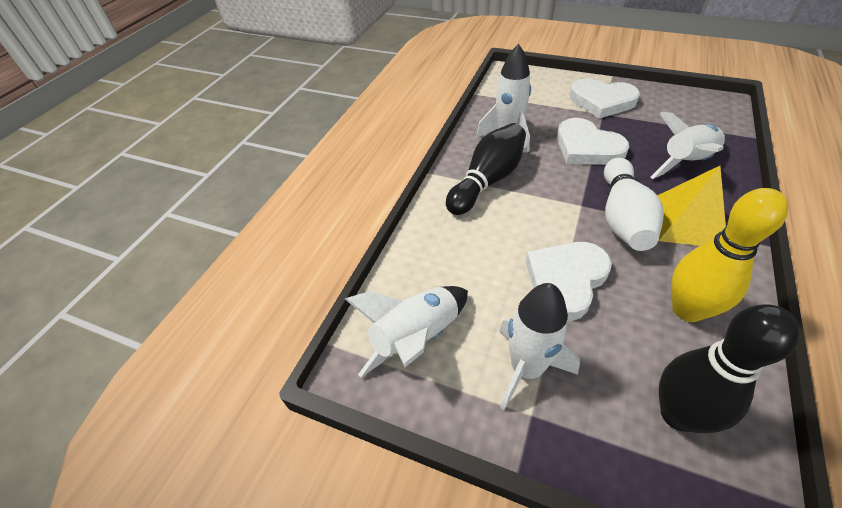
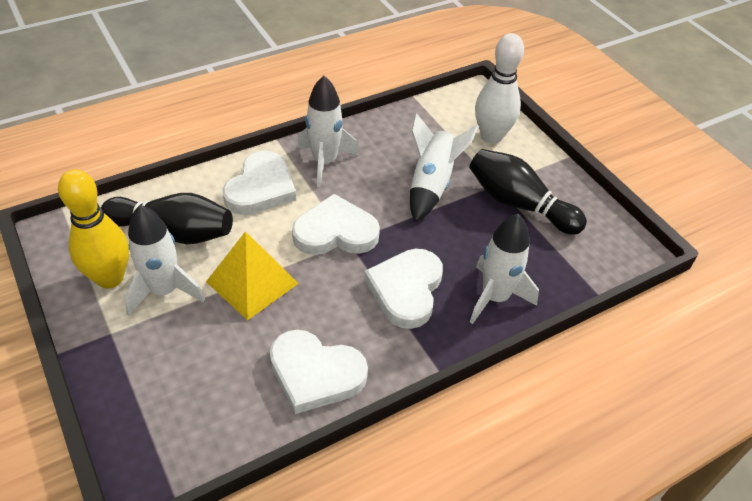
white heart: [526,242,612,321] [557,118,629,165] [569,78,640,119] = 3 -> [222,151,296,215] [270,330,368,414] [292,194,380,255] [364,249,443,329] = 4

